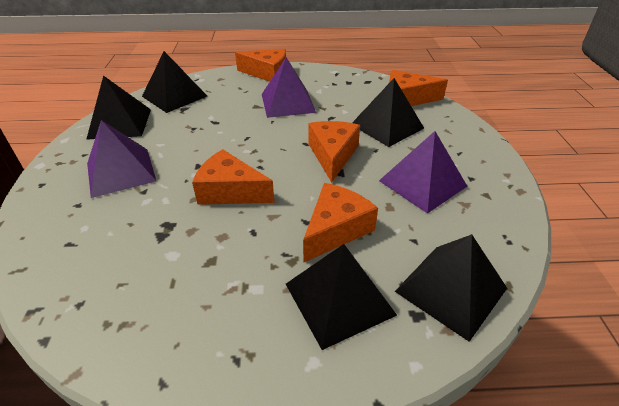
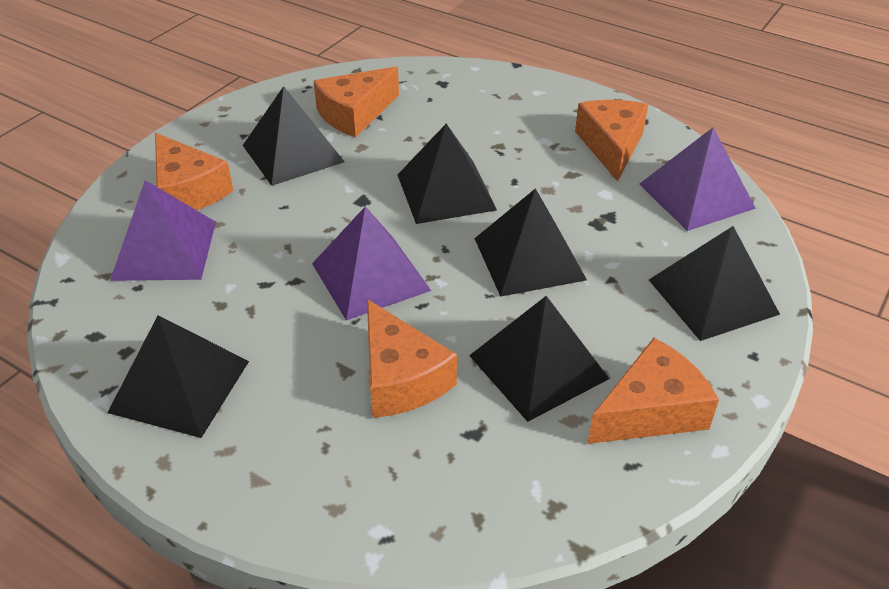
black pyramid: [86,75,151,140] [142,51,207,113] [286,244,397,350] [352,78,424,147] [395,234,507,342] = 5 -> [107,315,249,438] [243,86,345,186] [398,123,497,224] [469,296,609,422] [474,188,587,297] [649,226,780,341] = 6

